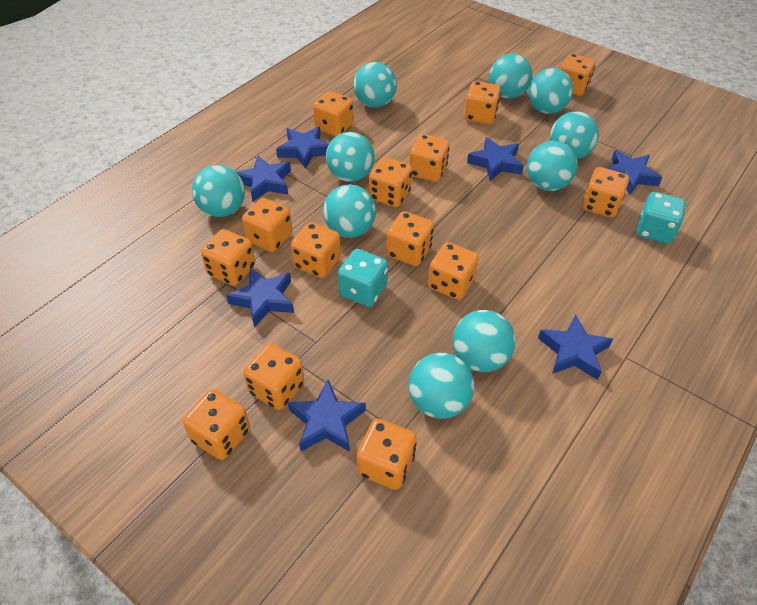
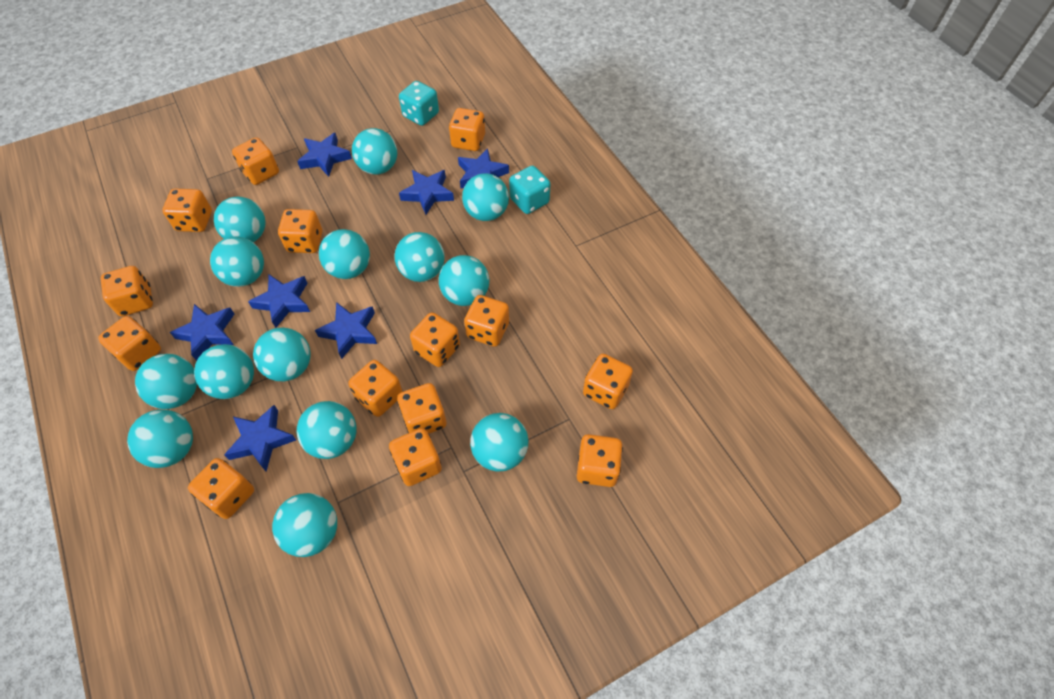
turquoise ball: [192,165,245,217] [323,184,376,238] [326,132,375,182] [353,62,397,108] [408,353,474,419] [452,310,515,372] [489,54,532,99] [527,141,577,191] [528,68,573,114] [550,111,599,159] = 10 -> [127,409,193,468] [135,354,197,409] [194,344,254,399] [210,237,264,287] [214,197,266,242] [253,327,310,381] [272,493,337,557] [297,401,357,459] [319,229,370,279] [352,128,397,175] [394,232,445,282] [439,255,489,306] [462,173,509,221] [470,413,528,472] = 14

